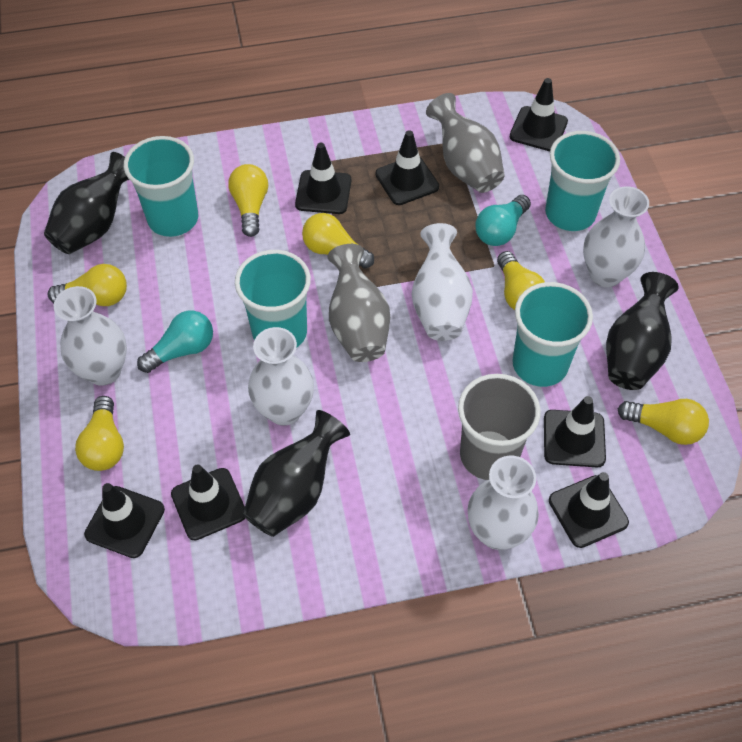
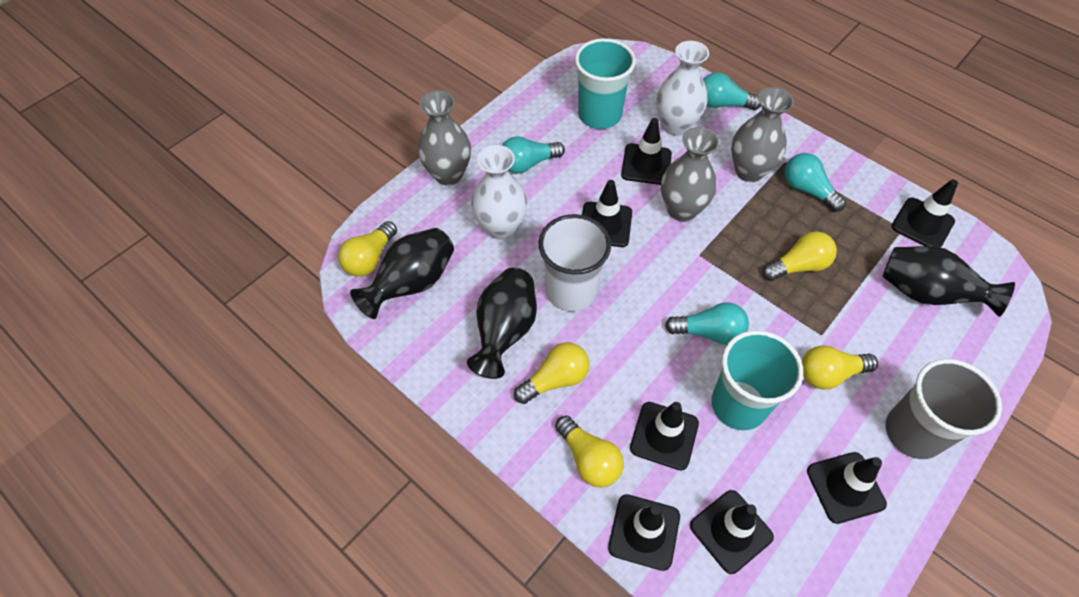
grey vase: [327,244,390,362] [426,93,505,193] = 2 -> [418,90,471,186] [661,127,719,222] [731,87,794,182] = 3
turquoise cup: [124,136,198,237] [235,250,311,347] [512,282,593,387] [545,131,620,231] = 4 -> [575,38,636,129] [711,330,803,430] = 2
turquoise light bulb: [137,311,213,373] [475,195,531,246] = 2 -> [502,136,565,174] [665,303,749,345] [703,72,761,110] [784,153,846,212] = 4
white cup: none = 0 -> [538,214,611,312] = 1
white vase: [54,286,127,386] [248,327,314,426] [412,223,473,341] [468,456,539,550] [583,186,649,287] = 5 -> [471,145,527,239] [656,41,709,136] = 2
yellow light bulb: [48,264,127,306] [75,396,124,471] [228,164,268,237] [302,213,374,269] [497,251,545,310] [618,399,709,445] = 6 -> [338,221,397,276] [514,342,590,404] [555,415,624,488] [763,231,837,281] [802,345,878,390] = 5

